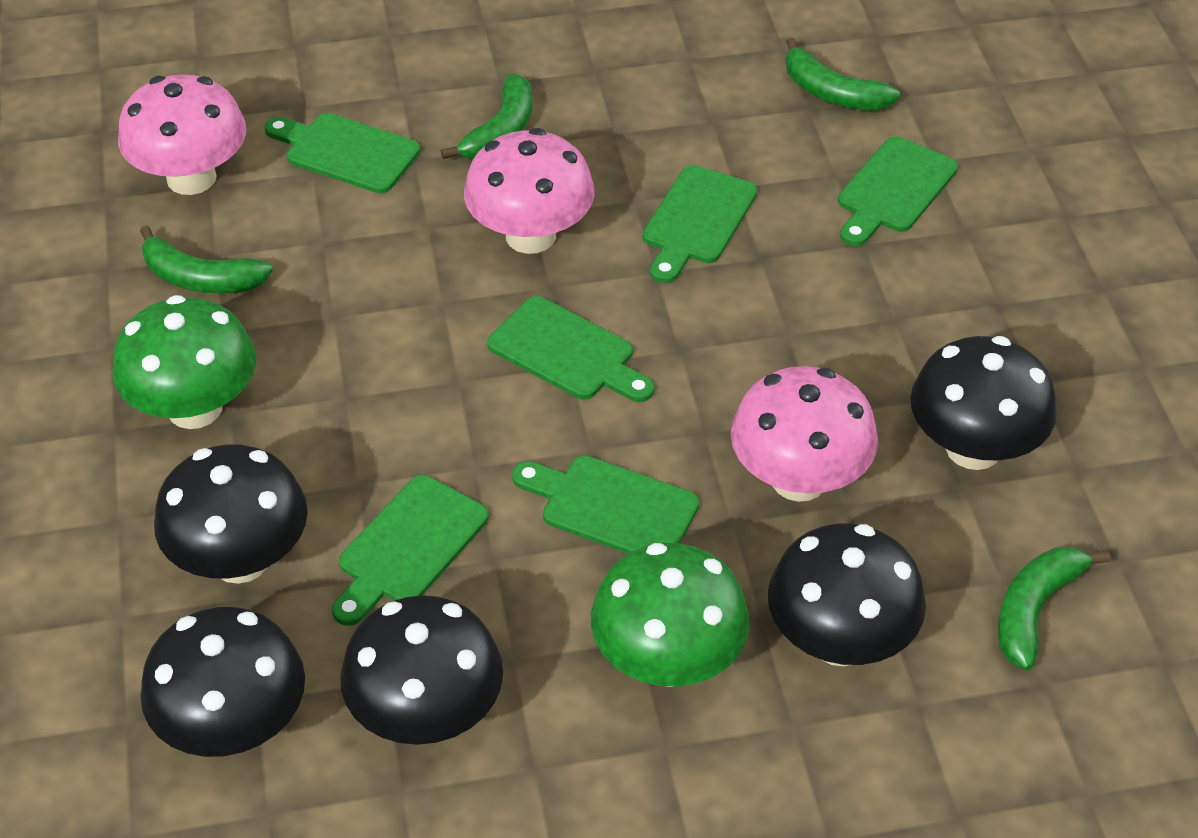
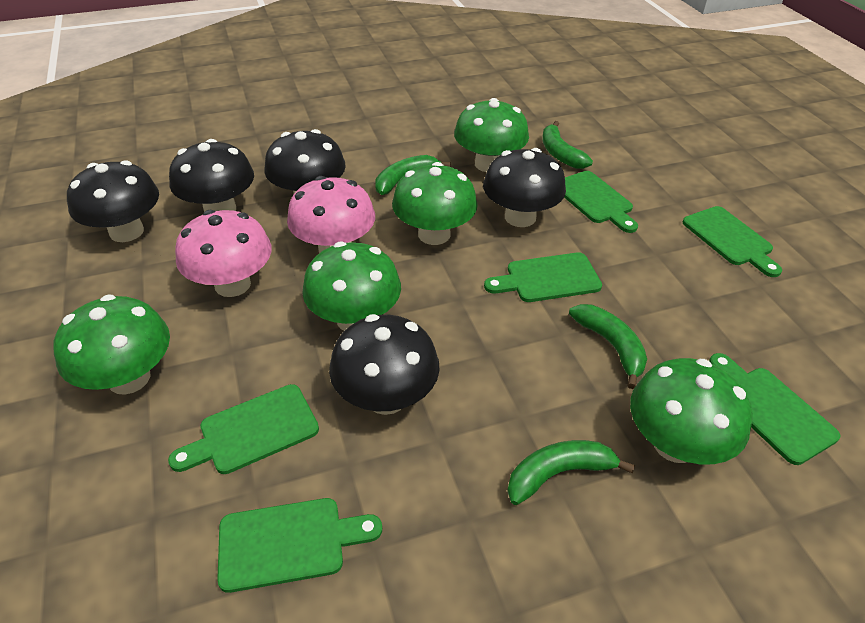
green mushroom: [113,295,256,429] [591,543,750,687] = 2 -> [54,294,170,395] [302,242,401,331] [392,162,478,245] [454,98,529,172] [630,358,752,464] = 5
pink mushroom: [118,74,246,195] [464,128,595,254] [731,366,878,502] = 3 -> [175,210,271,297] [287,176,375,253] = 2

